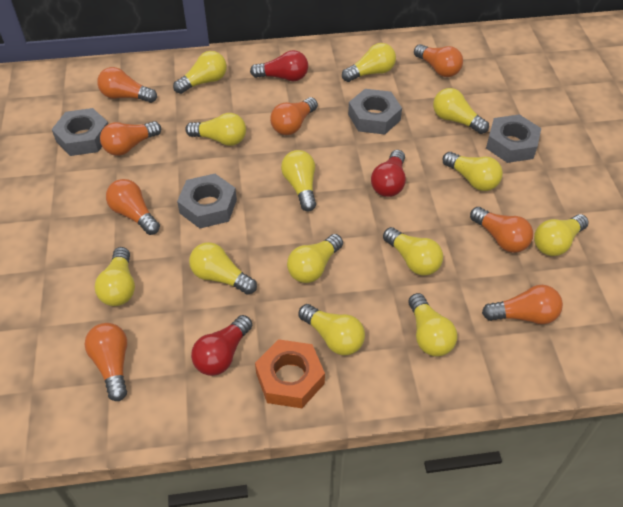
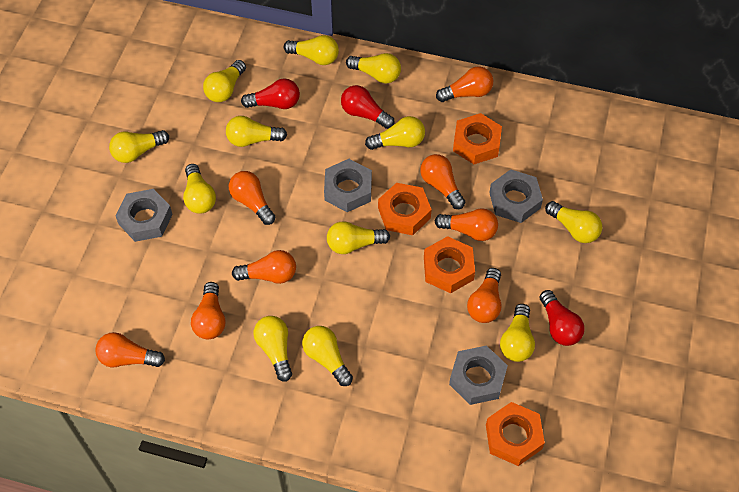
orange nut: [255,339,325,408] = 1 -> [378,183,432,235] [424,236,475,293] [453,113,502,164] [486,402,545,466] = 4
yellow light bulb: [95,247,135,306] [173,51,227,94] [185,113,246,146] [189,242,257,295] [281,150,316,211] [287,234,343,283] [298,304,365,355] [342,43,396,82] [383,227,443,276] [408,293,457,357] [433,88,489,134] [443,152,503,191] [534,214,589,256] = 13 -> [109,130,169,163] [183,164,216,214] [203,60,246,102] [226,116,287,147] [254,316,292,382] [284,35,339,65] [302,326,353,386] [327,221,390,254] [346,53,401,84] [365,116,425,150] [500,304,535,362] [545,201,602,243] = 12

